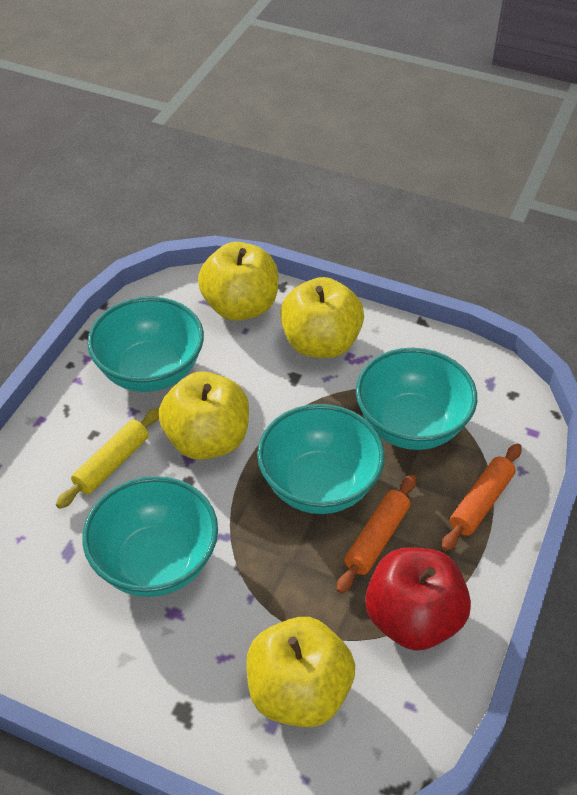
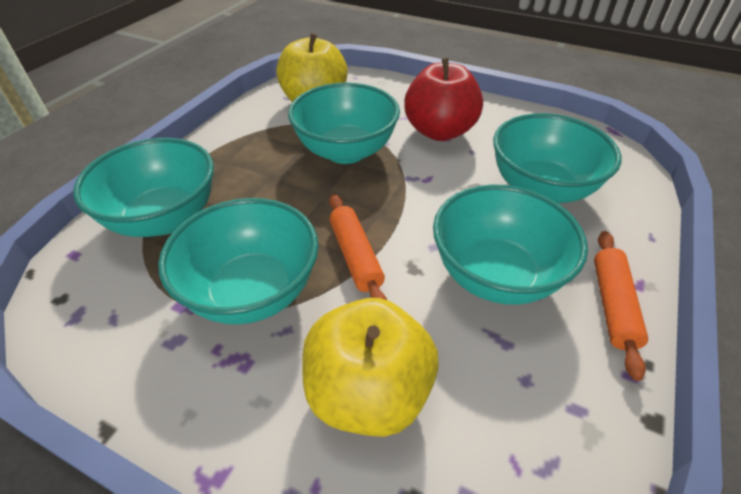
turquoise bowl: [82,476,218,597] [87,297,204,392] [257,404,385,514] [356,348,477,450] = 4 -> [73,138,214,237] [158,198,318,325] [288,83,400,164] [433,185,588,305] [493,113,621,203] = 5
yellow apple: [159,371,249,460] [198,242,279,321] [246,617,355,727] [280,277,364,358] = 4 -> [276,33,348,102] [302,298,439,437] = 2
yellow rolling pin: [56,408,159,509] = 1 -> none = 0

